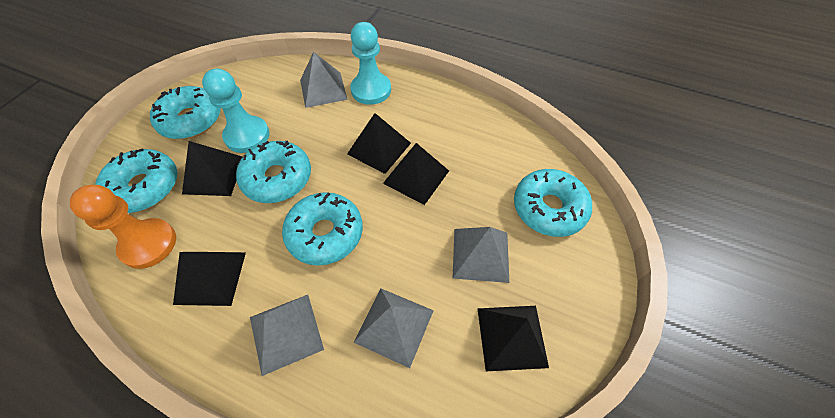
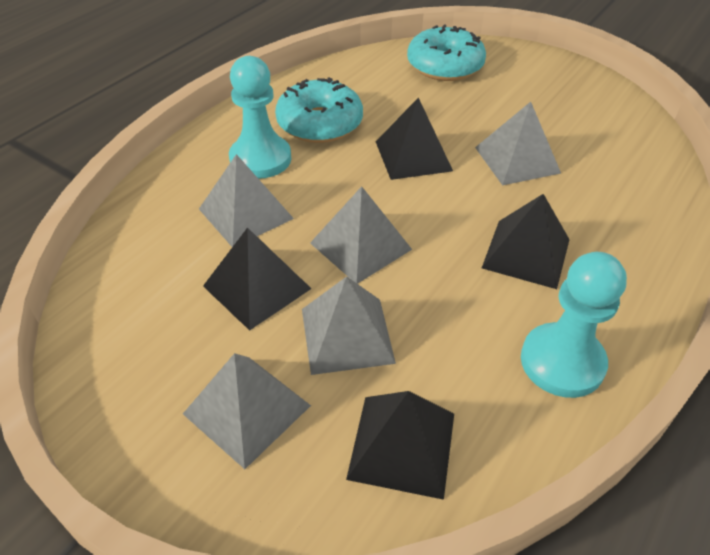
black pyramid: [173,252,246,306] [182,141,242,196] [347,113,411,174] [383,143,449,205] [477,306,549,371] = 5 -> [203,227,311,331] [346,391,454,500] [376,97,453,180] [482,194,570,289] = 4
grey pyramid: [250,295,324,376] [300,52,348,108] [353,288,434,368] [453,227,509,283] = 4 -> [183,353,311,469] [199,154,294,247] [302,276,396,375] [310,186,412,284] [475,102,561,185] = 5
orange pawn: [70,185,176,269] = 1 -> none = 0
turquoise donut: [95,148,178,213] [150,86,221,139] [236,141,311,203] [282,192,363,265] [514,169,592,237] = 5 -> [275,77,363,143] [407,24,486,81] = 2

